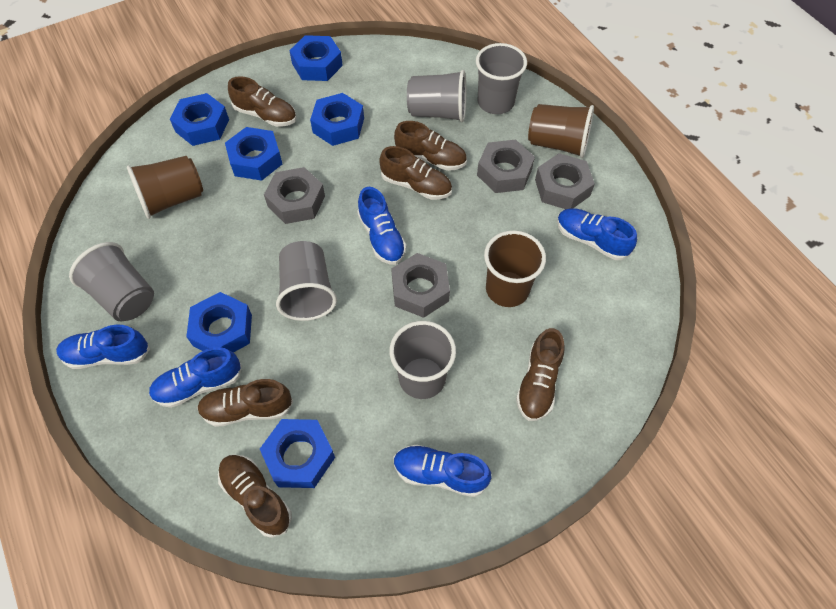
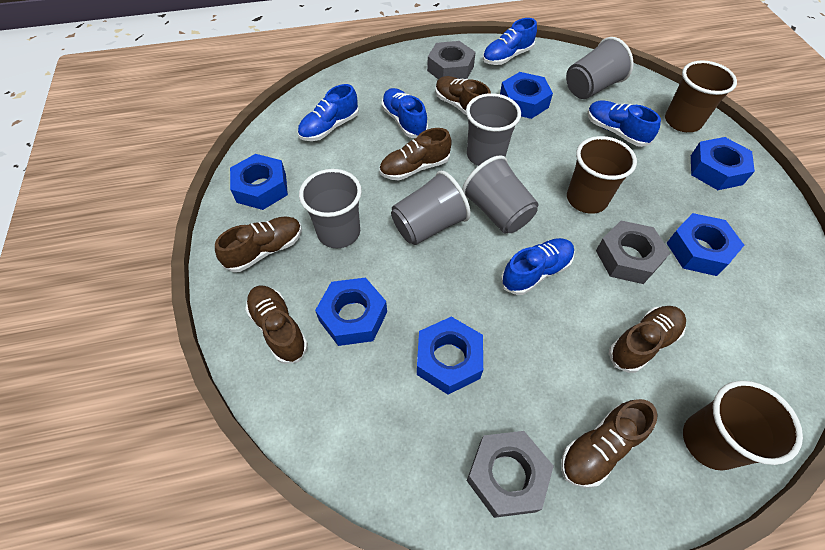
grey nut: [264,167,325,224] [391,253,450,318] [477,140,535,193] [535,153,595,209] = 4 -> [427,41,476,80] [467,431,554,518] [596,220,670,284] = 3

